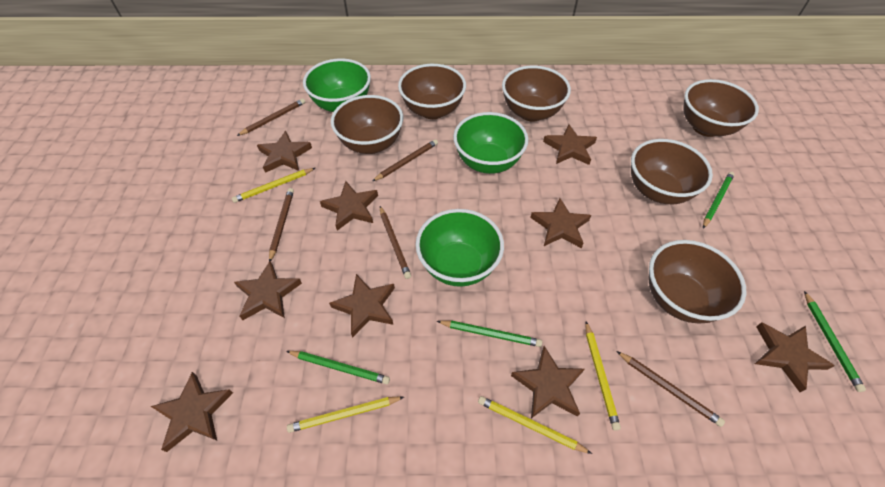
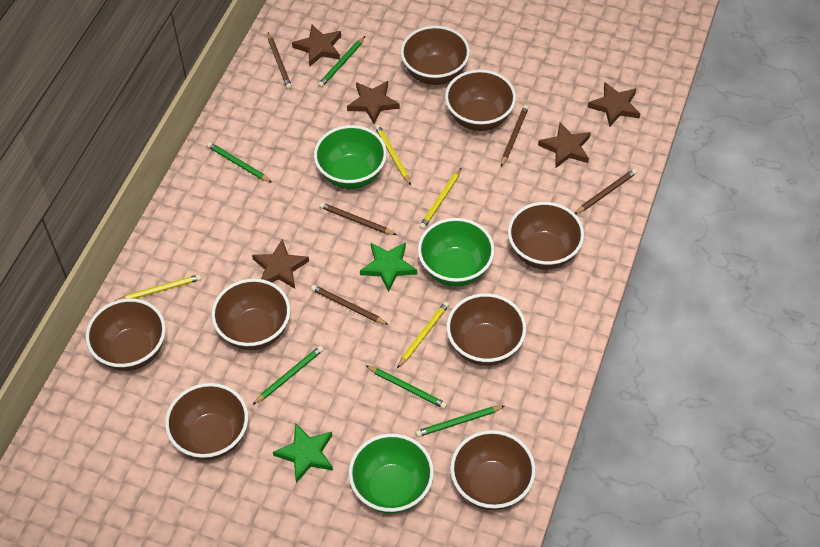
brown bowl: [331,95,403,154] [398,64,466,119] [502,66,571,122] [631,139,713,204] [649,240,746,323] [683,79,759,137] = 6 -> [86,298,166,371] [165,383,248,460] [211,278,290,350] [401,26,470,85] [445,69,516,131] [446,293,526,366] [450,430,536,510] [508,202,584,270] = 8
brown star: [150,372,233,452] [234,261,302,320] [257,131,312,173] [320,181,378,231] [329,274,395,338] [511,346,584,418] [530,198,591,248] [543,124,597,165] [755,322,835,392] = 9 -> [252,239,309,289] [292,25,341,67] [347,81,400,124] [538,122,591,168] [588,82,641,127] = 5
green pencil: [287,351,390,384] [437,320,542,347] [703,172,735,228] [804,291,866,392] = 4 -> [207,142,272,183] [253,346,324,405] [318,36,365,87] [365,365,447,409] [416,406,505,437] = 5
green star: none = 0 -> [273,423,333,483] [360,242,417,292] = 2

